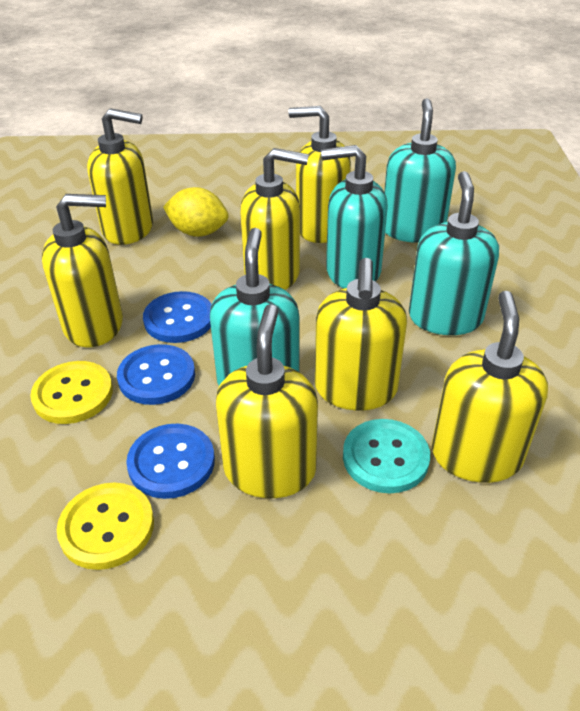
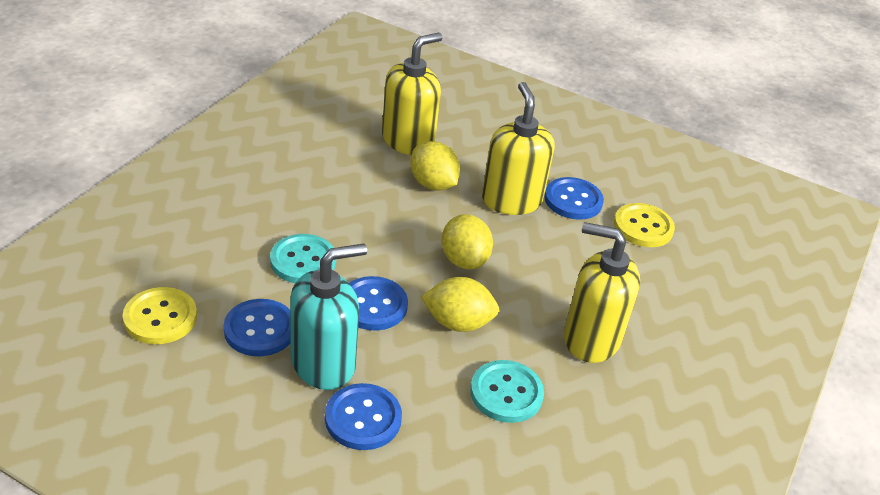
blue button: [117,344,195,405] [126,424,215,499] [143,291,212,343] = 3 -> [224,299,290,356] [325,383,402,450] [349,276,408,331] [544,177,604,220] = 4
turquoise button: [343,419,430,493] = 1 -> [270,234,336,283] [470,360,544,423] = 2
turquoise soap dispenser: [210,228,299,386] [321,145,388,289] [384,98,456,243] [409,171,499,335] = 4 -> [290,244,367,390] = 1
yellow lemon: [163,187,229,237] = 1 -> [410,141,460,191] [421,277,499,332] [442,214,493,269] = 3
yellow soap dispenser: [42,194,123,348] [87,108,153,245] [216,304,318,498] [240,148,309,290] [289,106,351,243] [315,258,407,410] [432,291,548,483] = 7 -> [382,33,443,155] [482,82,555,215] [564,222,640,363] = 3

